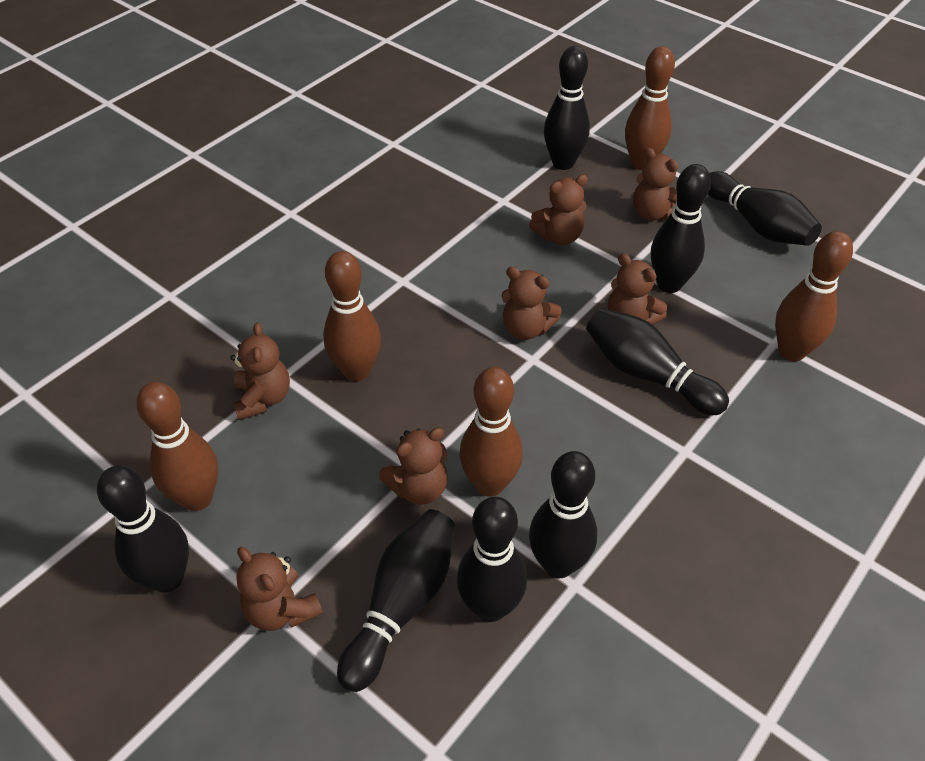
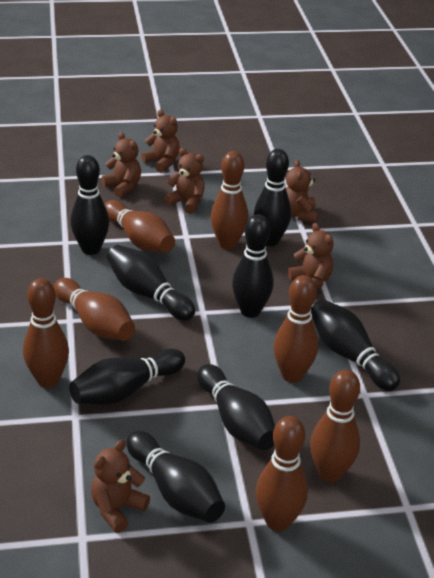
brown bowling pin: [136,382,218,511] [323,251,381,381] [460,367,523,497] [625,46,675,170] [775,231,853,361] = 5 -> [23,278,69,388] [54,278,135,340] [104,200,175,253] [211,151,248,249] [256,416,308,531] [273,275,318,383] [310,370,360,482] = 7
brown teddy bear: [230,322,290,420] [236,547,323,631] [379,427,448,505] [501,267,562,340] [529,174,588,245] [608,253,667,325] [633,148,678,221] = 7 -> [91,440,150,533] [102,132,141,197] [141,110,180,173] [164,148,205,214] [286,160,318,223] [288,223,334,290] = 6

